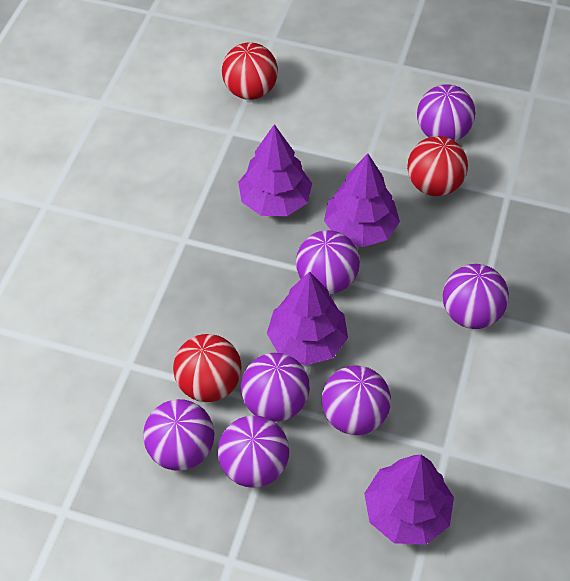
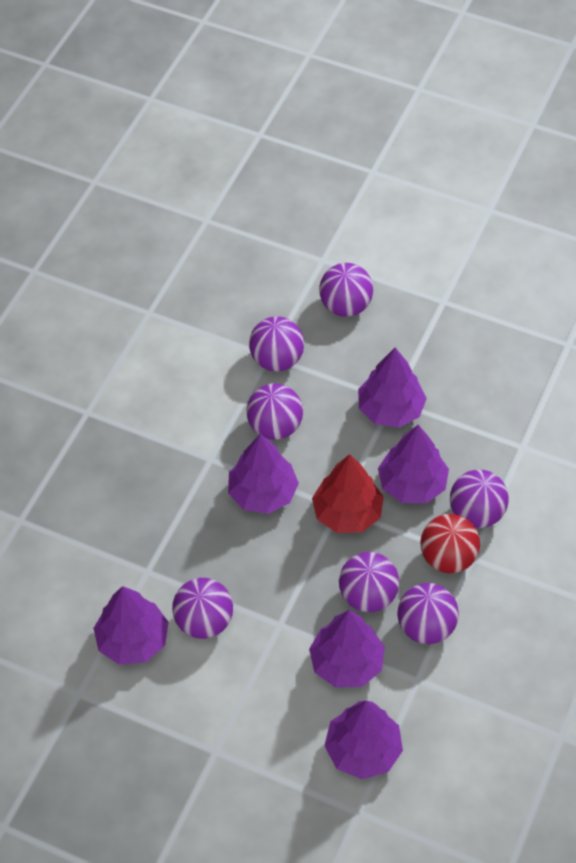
purple tree: [238,124,312,216] [267,272,348,365] [324,154,400,247] [364,455,454,545] = 4 -> [93,586,169,665] [228,434,299,514] [309,610,385,688] [324,701,403,779] [358,348,427,427] [378,425,449,503] = 6
red ball: [173,334,241,402] [222,42,278,100] [407,136,468,196] = 3 -> [420,514,480,573] = 1
red tree: none = 0 -> [312,454,384,533] = 1

